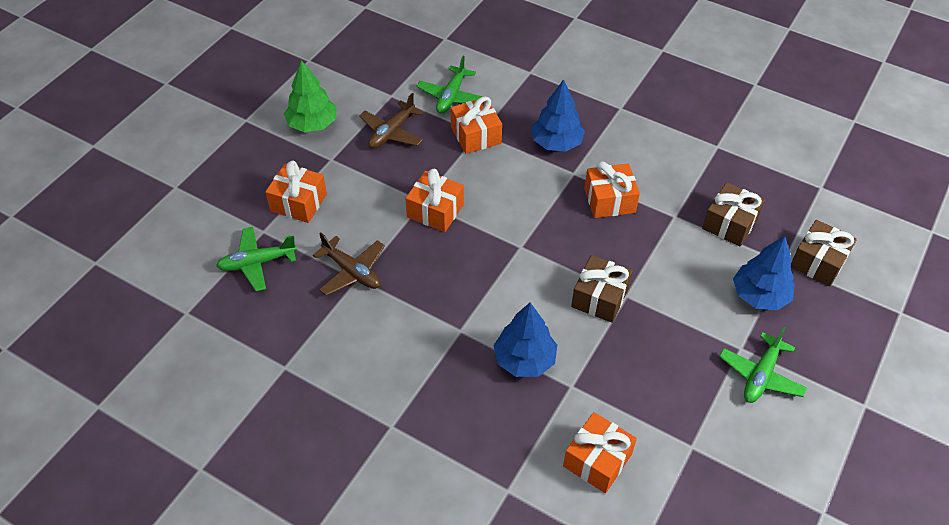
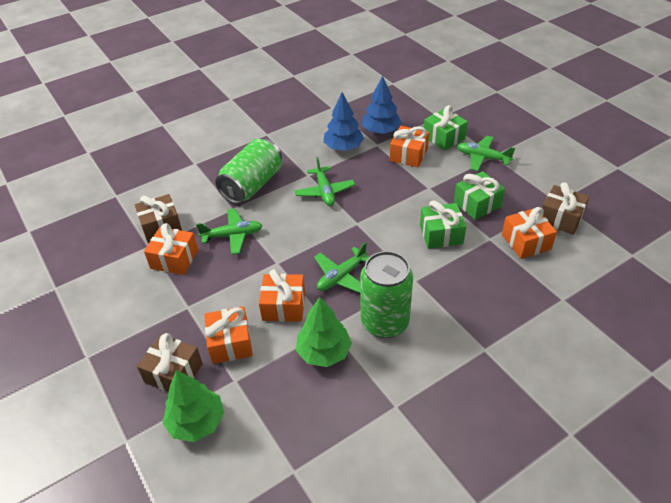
blue tree: [493,303,557,377] [532,79,585,152] [733,236,794,310] = 3 -> [323,92,364,151] [362,76,402,134] = 2
brown plane: [313,233,385,296] [359,93,423,149] = 2 -> none = 0
green can: none = 0 -> [215,139,282,204] [360,251,413,338] = 2
green gift: none = 0 -> [420,200,466,249] [424,105,468,151] [454,171,505,220] = 3
green plane: [216,227,297,291] [417,56,483,114] [719,327,807,403] = 3 -> [196,208,262,255] [294,157,355,206] [314,242,369,293] [457,136,515,171] = 4
green tree: [284,60,337,132] = 1 -> [163,370,224,442] [296,297,352,367] = 2

